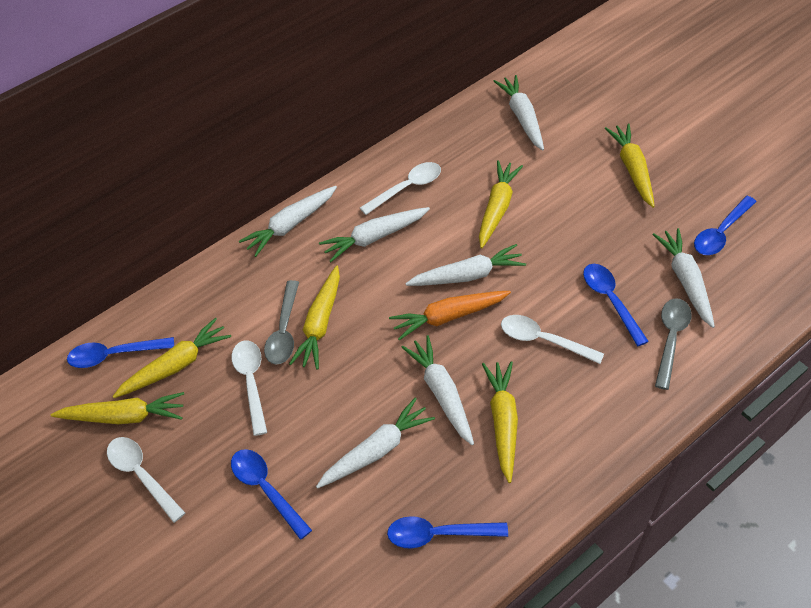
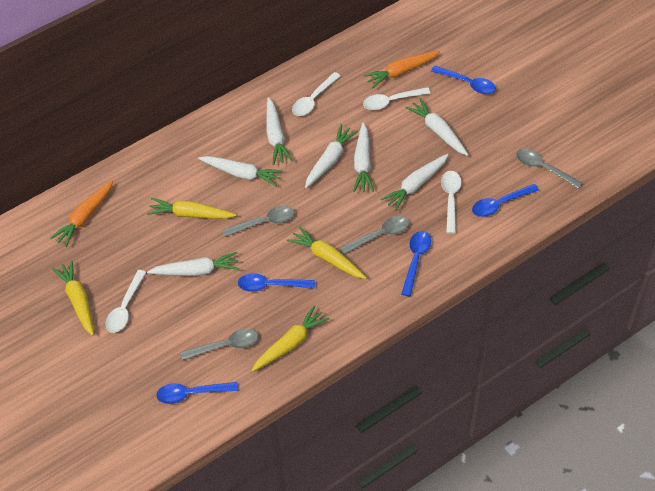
grey spoon: [264,280,299,364] [655,298,692,390] = 2 -> [180,328,258,361] [222,206,295,237] [340,216,409,255] [516,149,583,189] = 4
orange carrot: [389,291,511,340] = 1 -> [50,180,113,247] [364,51,440,88] = 2
yellow carrot: [51,392,184,424] [113,318,231,398] [289,265,340,370] [479,160,523,248] [482,361,518,483] [605,123,655,208] = 6 -> [52,260,94,336] [147,198,236,219] [251,305,329,372] [287,226,367,279] = 4

